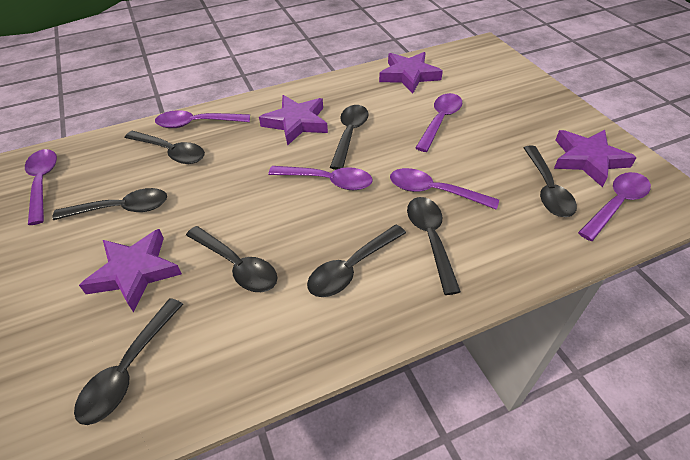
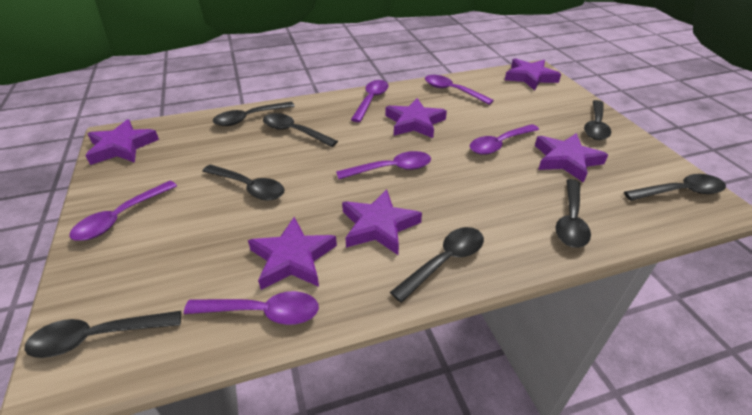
purple star: [79,229,182,312] [259,95,328,146] [379,52,443,94] [554,130,637,187] = 4 -> [85,119,159,165] [248,217,337,290] [342,189,422,255] [386,98,447,138] [505,58,561,90] [535,133,608,183] = 6

